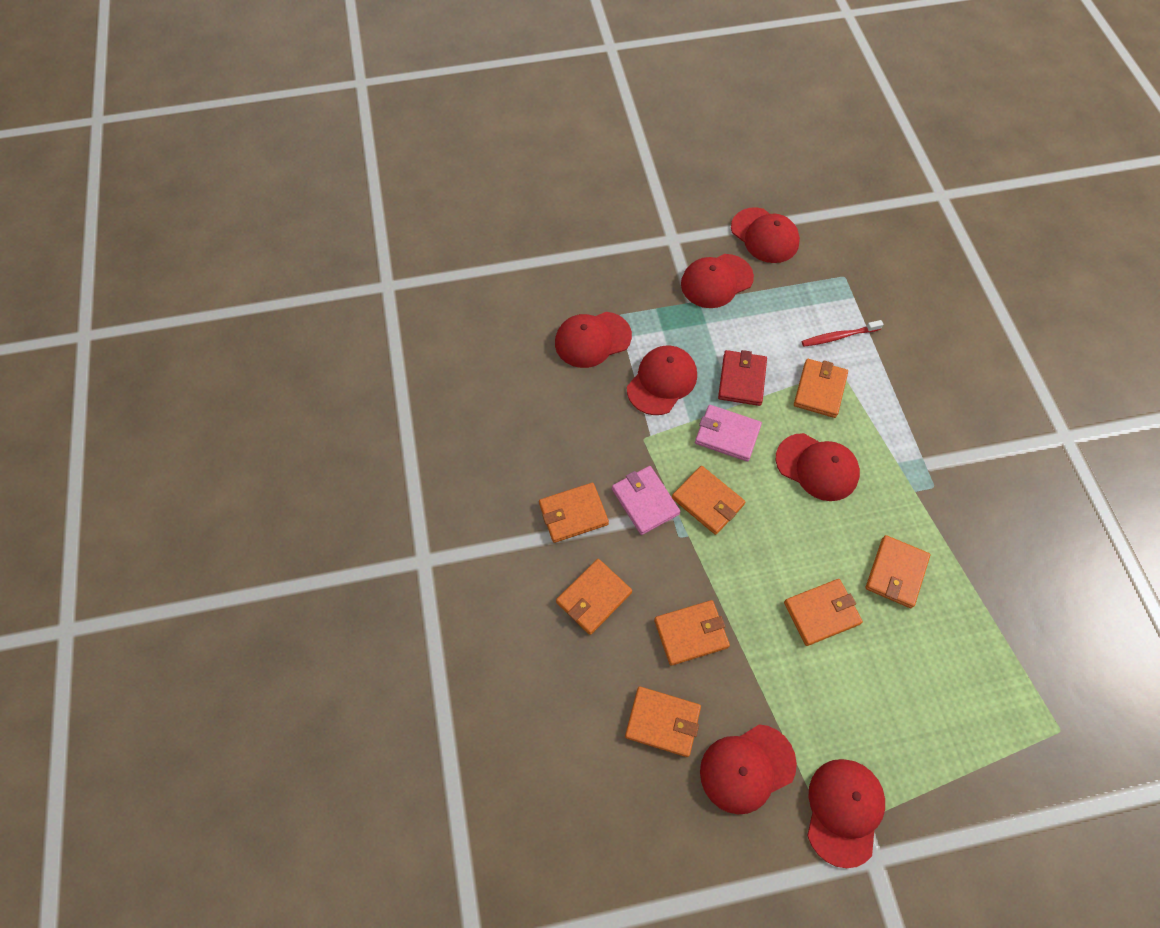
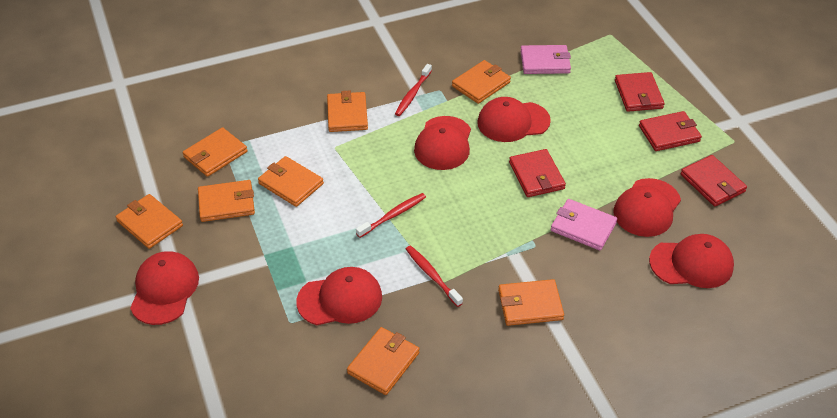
red cap: [555,312,632,368] [627,345,697,415] [681,254,754,308] [700,724,797,814] [731,207,800,263] [776,433,860,501] [807,759,885,868] = 7 -> [130,251,199,325] [296,267,382,325] [414,116,471,170] [477,97,551,142] [614,178,681,237] [649,234,734,288] = 6
red toothbrush: [802,320,884,347] = 1 -> [356,193,426,238] [395,64,432,116] [406,245,463,307] = 3
red wallet: [718,350,767,406] = 1 -> [509,149,566,197] [615,72,664,112] [639,111,702,151] [681,155,747,206] = 4

